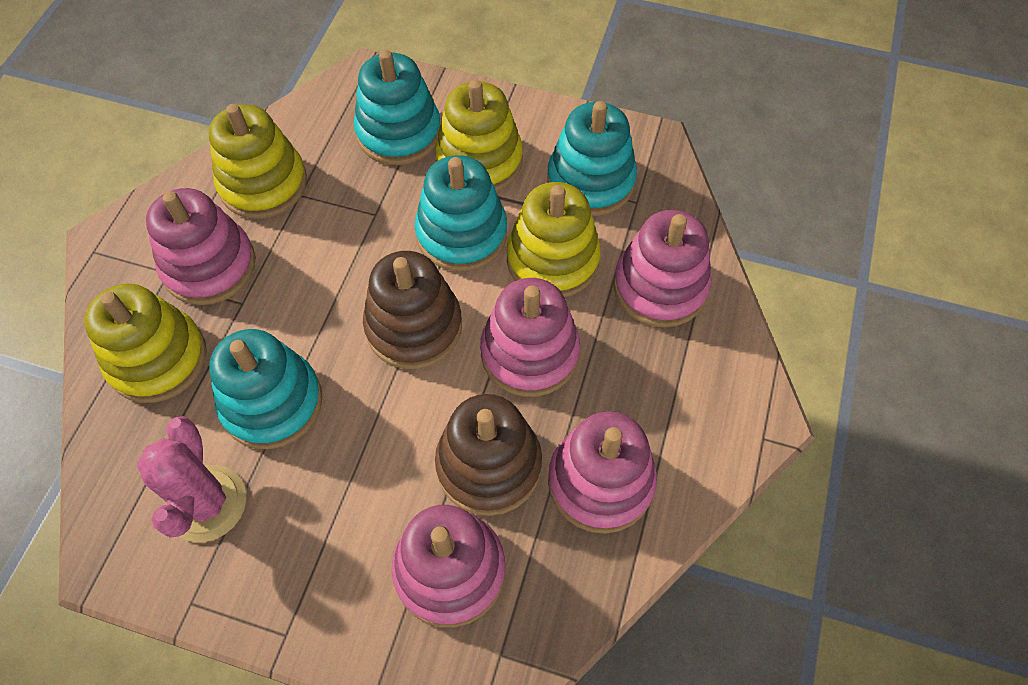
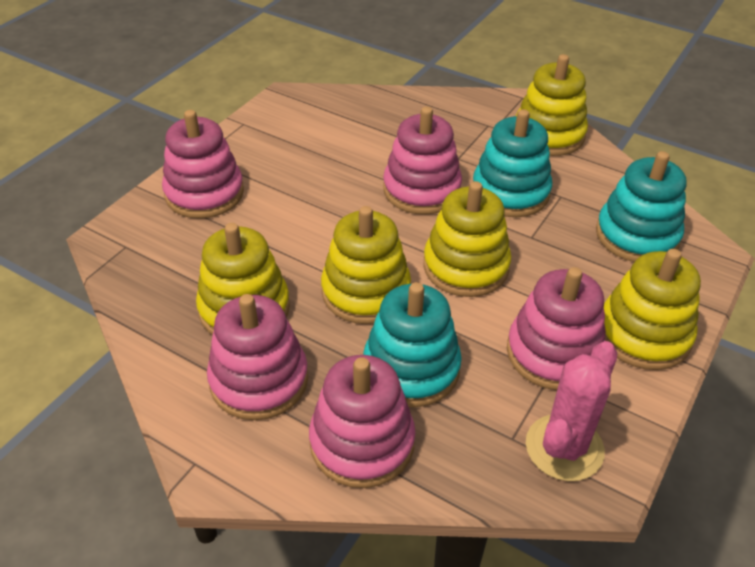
brown stacking toy: [363,251,462,369] [435,394,542,516] = 2 -> none = 0
turquoise stacking toy: [209,329,322,449] [354,50,441,165] [415,155,507,271] [547,101,637,216] = 4 -> [363,282,462,407] [473,109,552,217] [596,151,687,262] = 3
yellow stacking toy: [84,283,207,403] [209,104,307,219] [435,80,523,192] [507,182,601,297] = 4 -> [196,223,290,335] [321,206,411,324] [423,181,511,297] [516,54,588,156] [604,249,701,370] = 5

